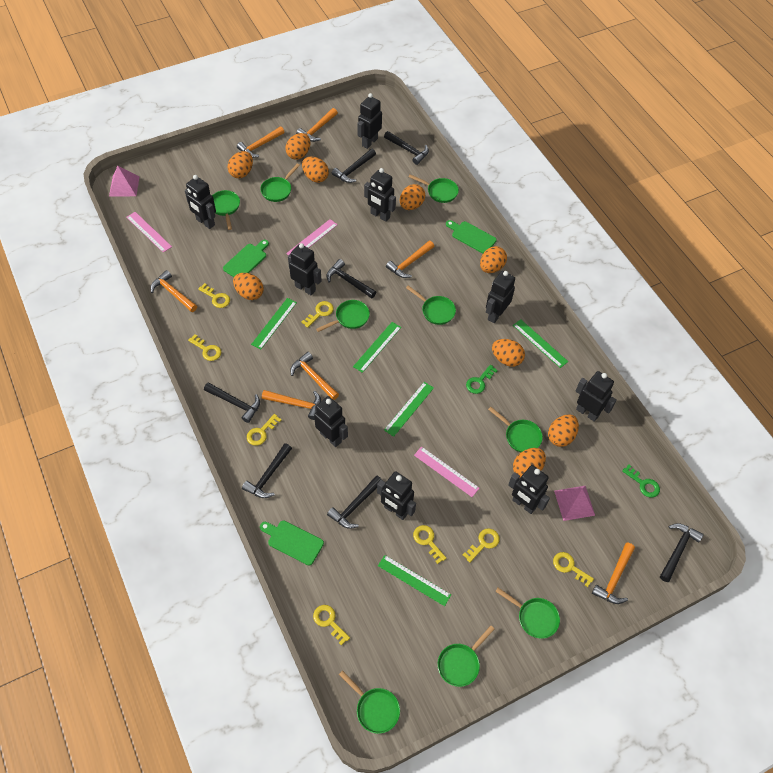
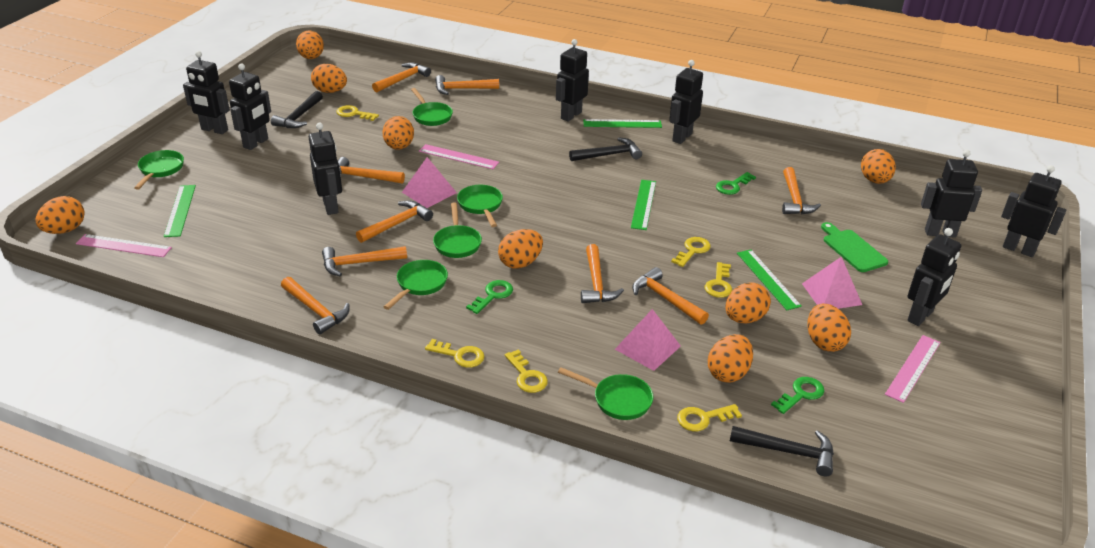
black hammer: [204,382,260,423] [242,443,292,498] [327,259,376,299] [327,475,382,529] [332,149,376,183] [384,131,429,165] [660,523,704,582] = 7 -> [271,91,323,128] [569,137,642,161] [730,426,834,477] = 3
black robot: [185,175,216,229] [288,243,322,295] [314,396,348,447] [357,93,382,149] [364,168,396,222] [377,471,416,520] [486,271,515,323] [508,465,550,514] [575,371,617,422] = 9 -> [183,51,230,134] [229,64,271,150] [309,123,342,215] [556,39,589,122] [669,60,703,144] [907,228,961,326] [921,150,982,238] [1001,165,1066,257] = 8
green cutting board: [223,240,269,277] [260,521,324,566] [446,220,497,254] = 3 -> [821,222,888,272] = 1
green key: [466,365,498,394] [622,465,660,497] = 2 -> [466,280,513,314] [716,172,756,195] [771,377,824,414] = 3
green pan: [212,190,240,230] [260,163,300,202] [316,300,370,332] [339,670,400,734] [406,285,456,325] [409,174,459,203] [438,625,494,687] [488,407,543,452] [495,588,560,639] = 9 -> [134,150,184,190] [384,260,448,310] [411,88,453,126] [433,202,482,258] [457,185,503,227] [558,367,654,420] = 6
green ruler: [251,298,297,350] [353,322,401,373] [378,555,451,606] [384,382,434,437] [513,319,568,368] = 5 -> [164,185,196,237] [583,119,662,128] [631,180,656,230] [737,250,802,310] = 4
orange hammer: [150,270,197,312] [237,127,284,158] [262,390,321,420] [291,352,339,400] [296,108,338,142] [386,241,434,278] [592,542,635,604] = 7 -> [281,277,350,335] [322,246,407,276] [338,157,405,184] [356,201,433,243] [372,62,431,92] [435,75,499,95] [581,244,624,303] [632,267,709,325] [782,167,821,214] = 9
pink pyramid: [109,166,140,196] [554,486,595,521] = 2 -> [402,157,457,208] [615,309,681,371] [802,256,862,309] = 3
yellow key: [188,334,221,361] [198,283,230,308] [247,414,281,446] [301,301,334,328] [313,605,350,645] [413,525,446,564] [462,528,500,563] [553,552,594,587] = 8 -> [336,105,379,121] [425,339,485,368] [505,350,548,393] [671,237,711,267] [677,404,742,431] [705,262,732,298] = 6

